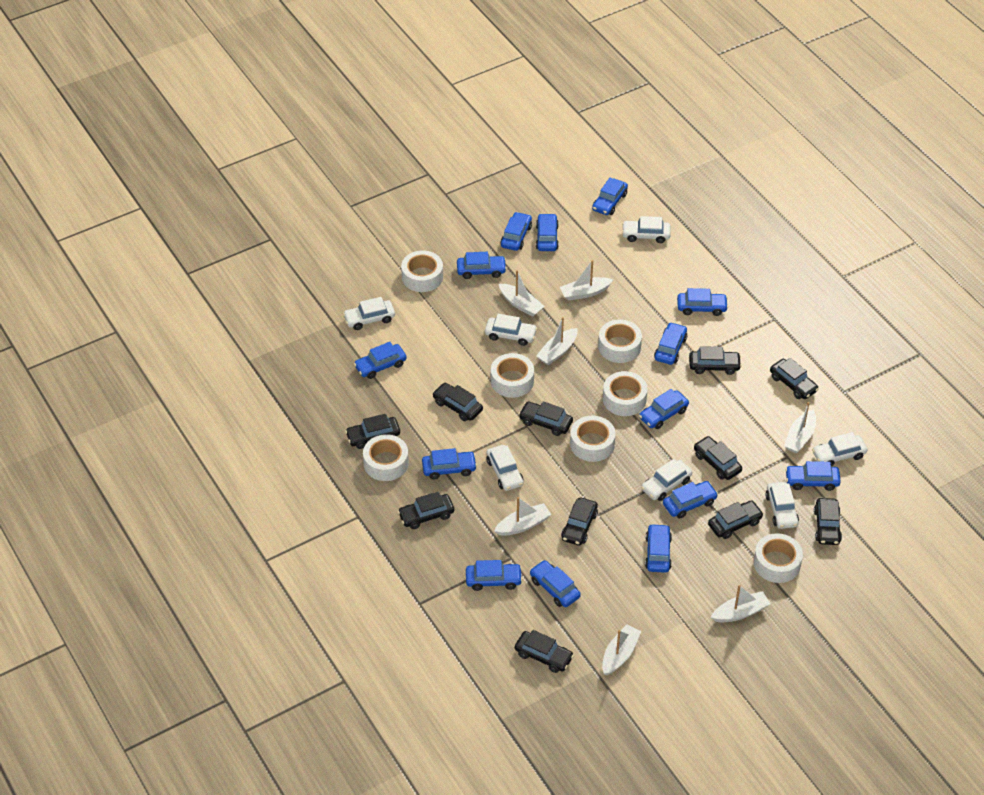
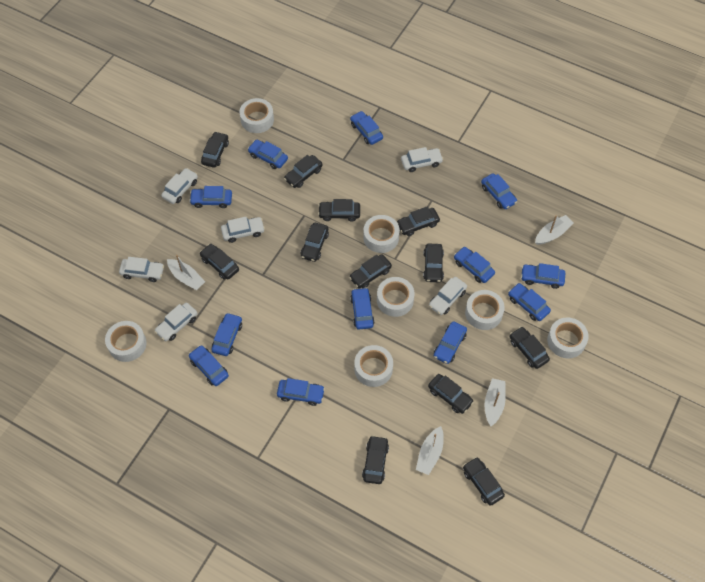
black car: [345,414,400,449] [398,491,454,529] [432,383,483,421] [515,630,574,673] [519,401,573,436] [561,497,598,546] [689,346,742,375] [694,436,742,480] [708,500,763,539] [770,358,819,399] [814,498,842,545] = 11 -> [200,244,239,280] [201,132,229,168] [284,155,323,188] [301,223,329,262] [318,199,360,222] [349,254,392,289] [362,435,389,484] [397,206,440,236] [423,244,444,282] [428,374,474,414] [463,457,505,506] [510,326,550,369] = 12
blue car: [354,342,407,379] [422,448,477,479] [457,252,507,279] [466,560,523,591] [500,212,532,251] [530,560,581,607] [536,213,559,251] [592,178,628,215] [639,389,689,429] [645,524,672,573] [654,322,687,365] [663,481,718,518] [677,288,728,316] [785,461,841,491] = 14 -> [189,186,232,208] [189,345,229,386] [211,313,242,356] [248,140,288,169] [277,378,325,406] [350,111,383,145] [350,287,375,330] [434,321,467,364] [454,247,495,283] [481,173,517,209] [508,283,551,321] [521,263,565,289] = 12
white boat: [494,497,551,536] [499,270,545,316] [536,317,578,365] [560,260,613,301] [602,624,641,676] [711,585,770,622] [784,402,816,453] = 7 -> [167,255,205,290] [416,426,444,475] [484,378,506,426] [535,215,574,245] = 4
white car: [343,297,395,330] [485,314,537,346] [486,445,524,491] [622,216,671,243] [641,459,692,501] [766,482,799,529] [812,432,867,466] = 7 -> [119,257,164,282] [154,303,198,341] [161,168,198,204] [221,217,265,243] [401,147,443,172] [429,277,467,315] = 6

